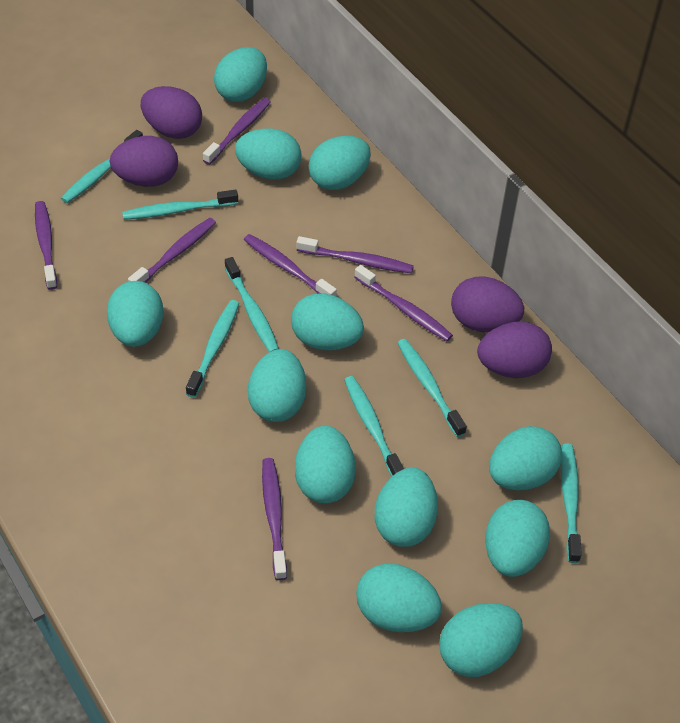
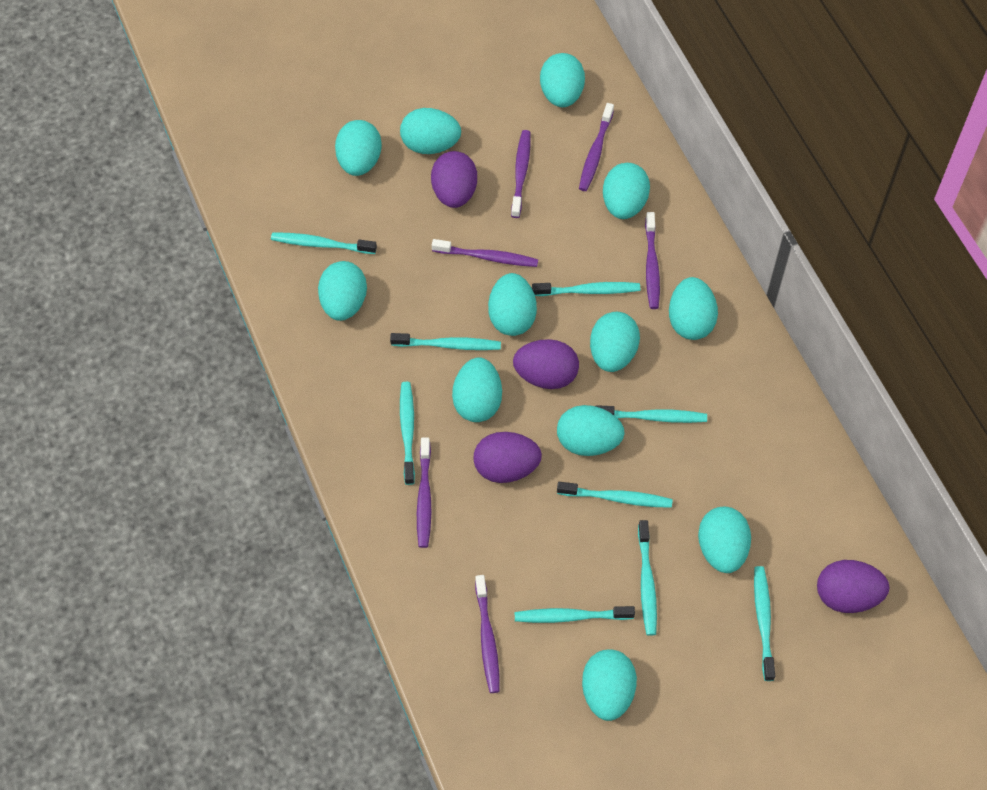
purple toothbrush: [35,201,57,290] [128,218,216,283] [203,98,271,165] [244,234,337,297] [262,458,287,580] [296,236,414,273] [354,265,453,341] = 7 -> [417,437,431,548] [432,239,538,267] [475,575,500,693] [511,130,531,218] [579,103,614,191] [645,212,660,309] = 6
turquoise toothbrush: [61,130,143,203] [122,190,238,220] [186,300,239,398] [225,257,279,352] [344,376,404,476] [397,339,467,437] [561,443,582,563] = 7 -> [271,232,377,254] [390,333,501,350] [400,382,415,485] [515,606,635,623] [532,282,640,296] [557,482,673,508] [595,405,707,423] [638,520,657,636] [754,566,775,681] = 9

